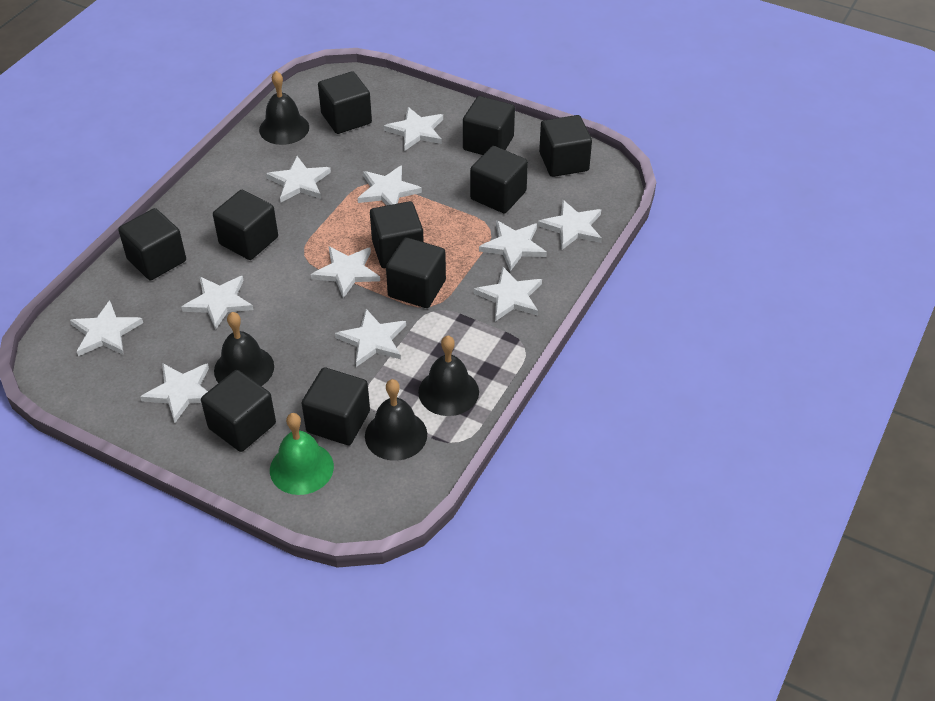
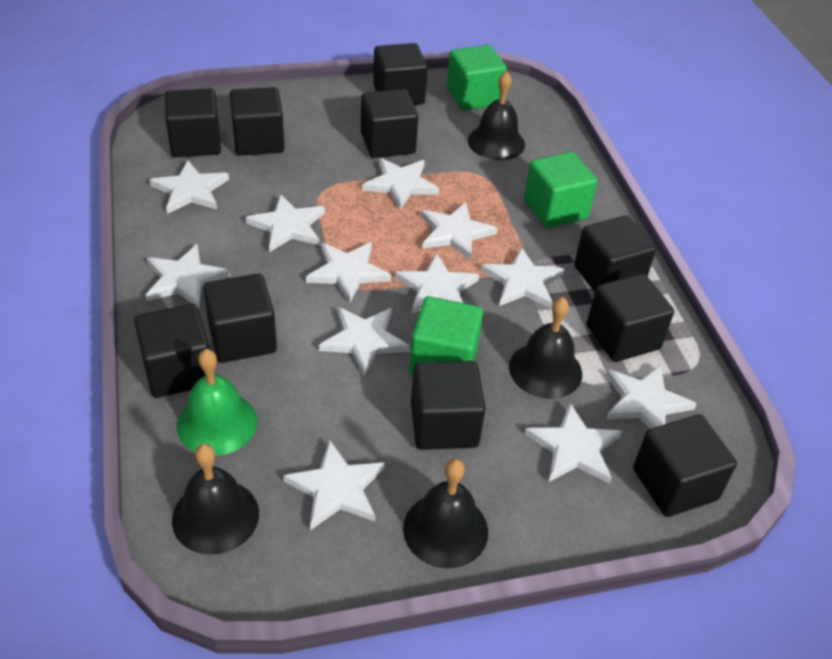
green cube: none = 0 -> [409,296,483,376] [447,45,507,110] [524,152,598,228] = 3
white star: [70,300,143,356] [140,363,209,423] [181,276,253,330] [266,156,331,202] [311,246,380,298] [335,309,406,367] [358,165,422,206] [384,107,443,150] [474,267,542,321] [479,220,547,271] [538,200,602,250] = 11 -> [146,244,230,309] [150,160,229,214] [246,194,325,252] [283,440,385,531] [306,242,391,303] [319,307,410,376] [362,158,439,210] [395,253,479,314] [421,202,498,260] [481,247,564,309] [525,403,622,484] [606,365,697,429] = 12

